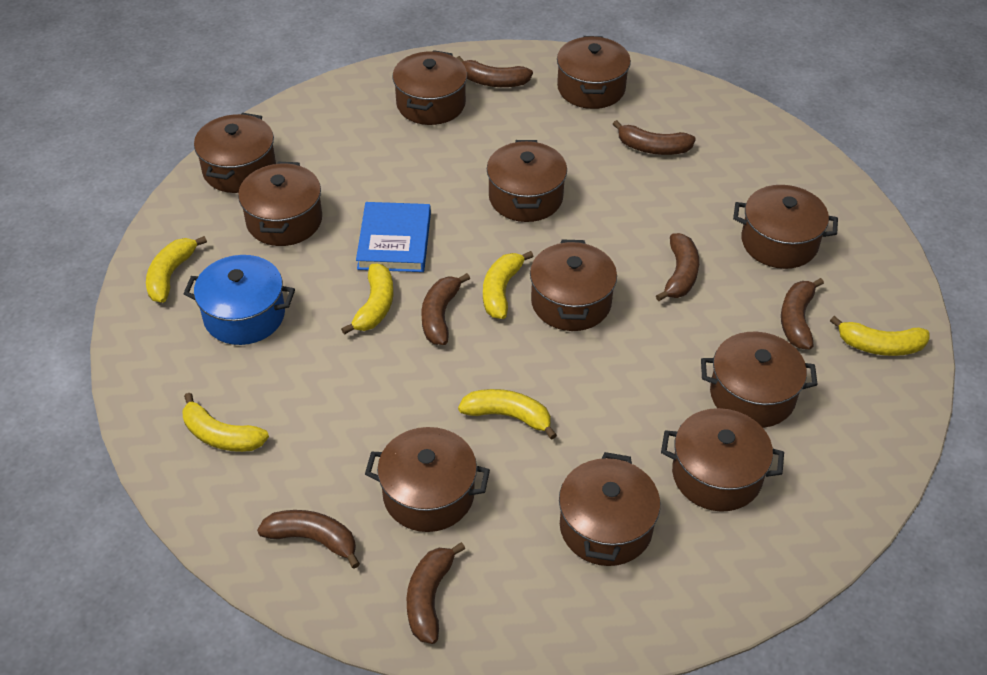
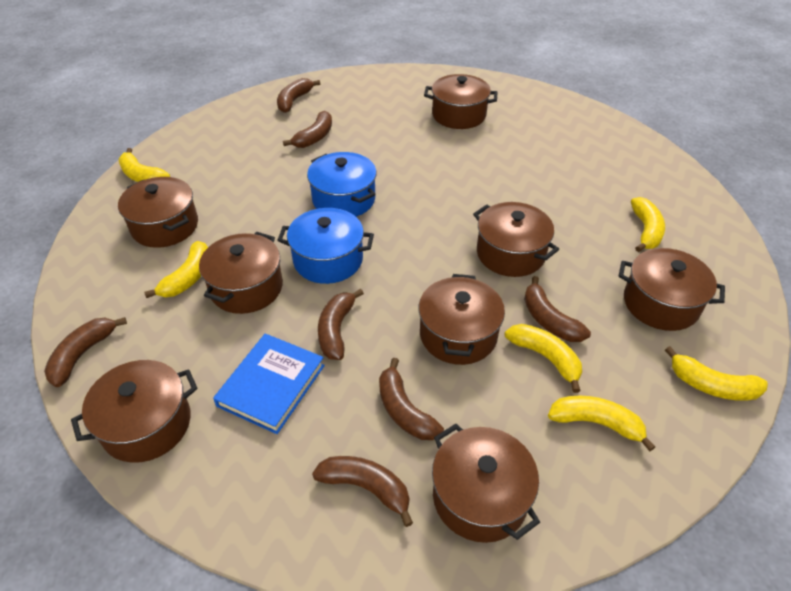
blue pot: [183,255,295,345] = 1 -> [277,208,374,284] [307,152,377,217] = 2
brown pot: [194,113,276,193] [238,162,322,246] [365,427,490,532] [393,50,467,125] [487,140,567,222] [530,239,617,331] [557,36,631,109] [559,452,660,566] [661,408,784,512] [701,332,818,428] [733,185,838,269] = 11 -> [71,360,198,463] [118,177,198,248] [199,232,283,314] [419,274,505,365] [424,74,498,129] [432,424,540,543] [473,202,559,277] [619,248,725,331] = 8

